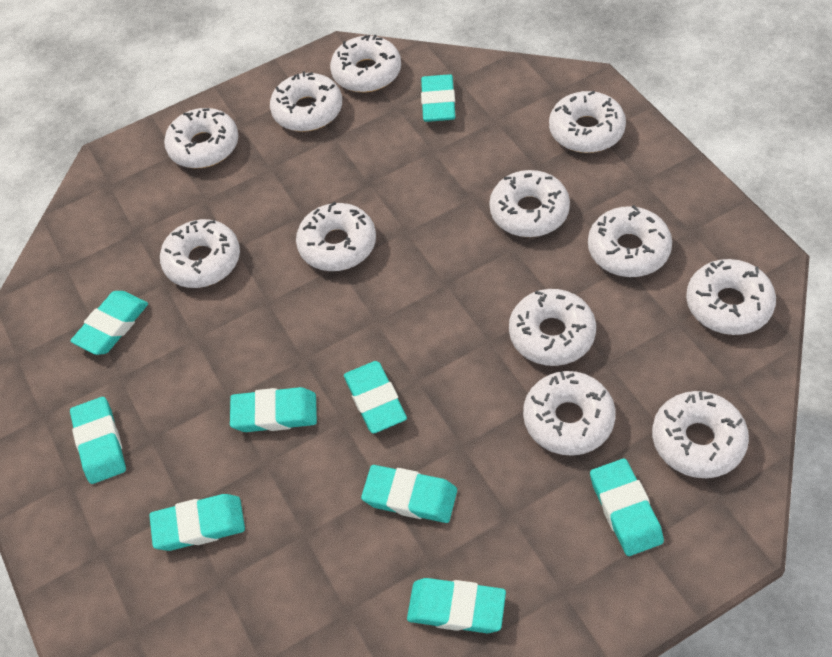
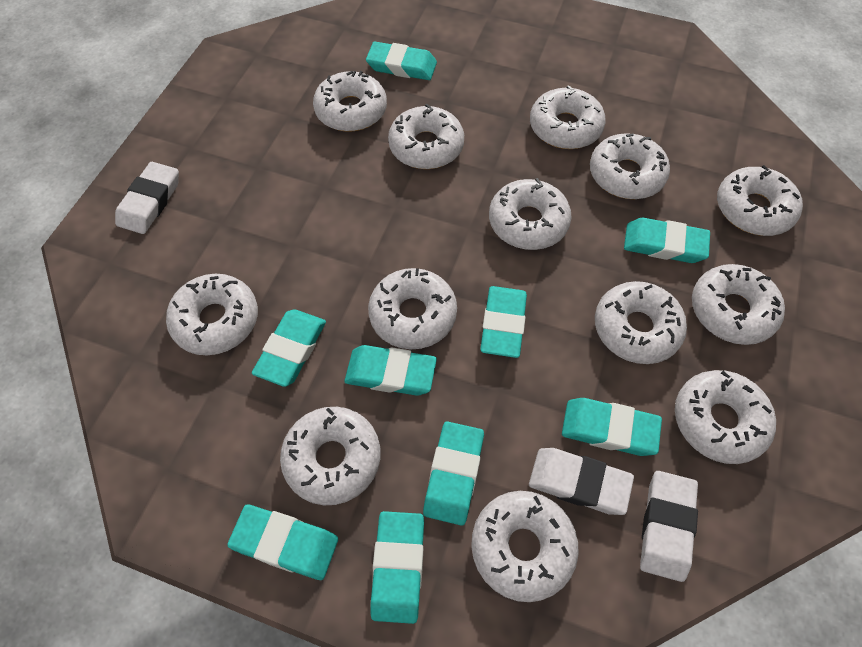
white donut: [160,219,240,288] [164,108,239,168] [270,71,342,132] [296,202,376,271] [330,35,401,93] [489,170,570,237] [509,289,596,366] [523,371,616,456] [549,91,626,153] [588,205,672,277] [652,391,749,478] [686,259,776,335] = 12 -> [166,274,258,355] [280,407,381,505] [313,71,387,132] [368,268,457,349] [388,104,464,169] [471,491,579,602] [489,178,571,250] [530,85,606,149] [590,133,670,199] [595,281,687,364] [675,370,776,464] [692,264,785,345] [717,165,803,236] = 13
white eraser: none = 0 -> [115,162,179,234] [529,448,634,515] [640,471,698,582] = 3

